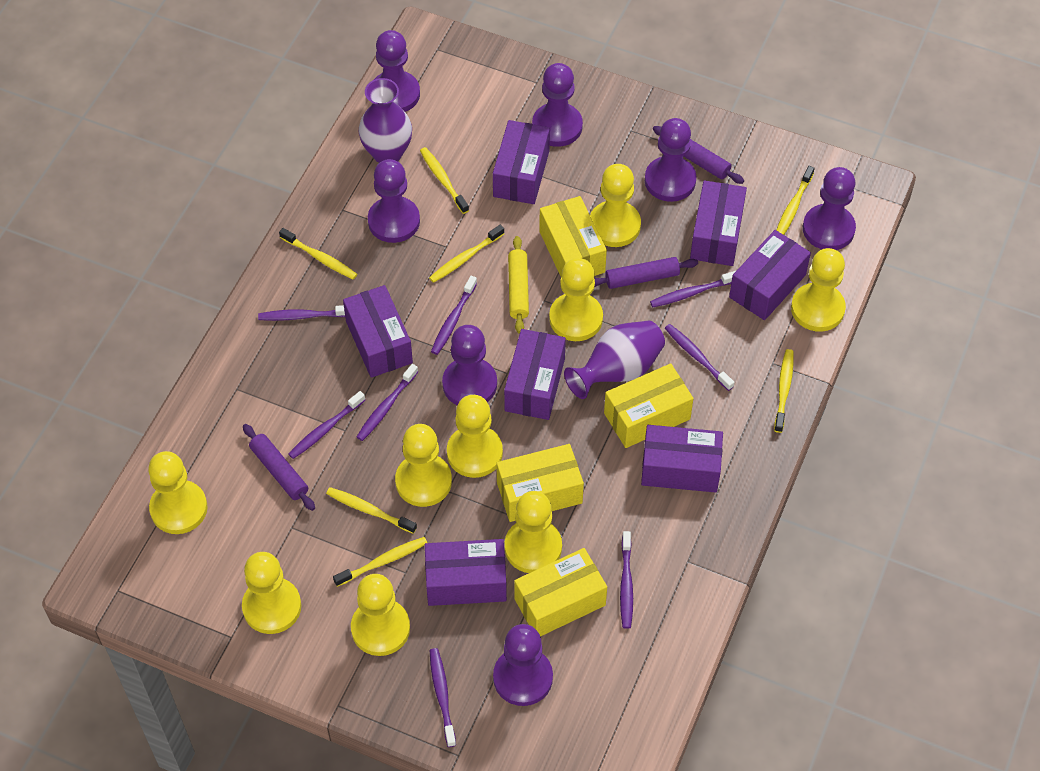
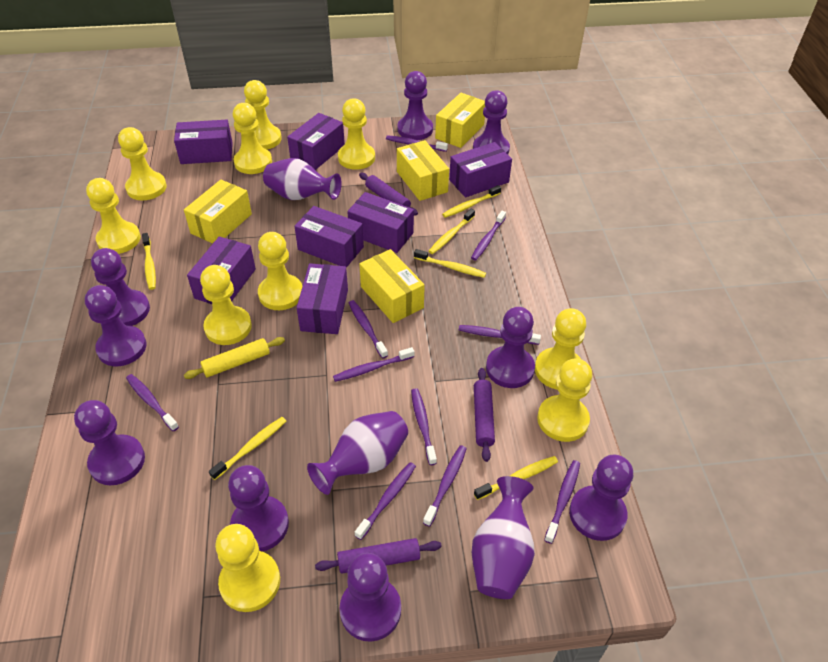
purple pawn: [368,159,420,243] [374,30,420,112] [442,325,497,405] [493,624,553,706] [532,63,583,147] [645,118,696,202] [803,167,856,250] = 7 -> [74,400,145,485] [85,285,147,366] [91,248,150,326] [228,465,289,551] [340,553,401,642] [397,71,433,140] [473,90,510,154] [486,307,535,388] [569,455,633,541] = 9
purple toothbrush: [258,305,345,321] [288,391,365,459] [357,364,418,441] [429,648,456,747] [431,276,477,355] [620,531,633,629] [650,271,736,307] [665,324,734,391] = 8 -> [126,374,179,431] [333,347,414,382] [349,300,388,359] [355,462,416,540] [386,135,448,152] [411,388,437,465] [423,445,467,527] [459,325,541,345] [471,211,506,261] [544,460,580,544] = 10
purple vase: [359,78,412,163] [564,320,665,399] = 2 -> [263,158,342,200] [307,411,408,495] [472,476,535,599] = 3
yellow pawn: [148,451,207,534] [242,552,301,634] [351,574,410,656] [395,424,452,507] [447,395,503,478] [505,491,562,573] [549,258,603,341] [590,164,641,247] [791,248,846,332] = 9 -> [86,178,141,254] [118,127,167,200] [200,265,252,345] [215,524,280,612] [233,103,272,174] [244,80,282,150] [258,232,302,310] [338,98,375,170] [535,308,586,389] [537,358,592,442] = 10
yellow toothbrush: [279,228,357,280] [326,487,417,534] [333,537,427,587] [420,147,469,214] [429,225,504,283] [774,349,794,433] [777,166,815,235] = 7 -> [142,233,156,290] [209,417,286,480] [414,249,486,278] [429,209,475,254] [442,185,501,218] [474,456,558,500] = 6

